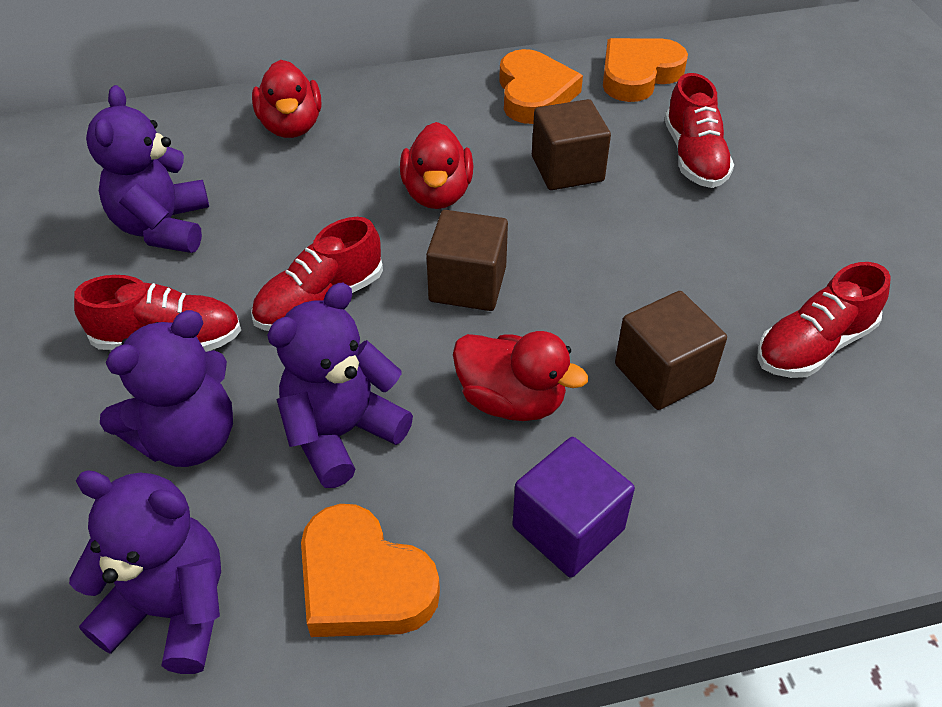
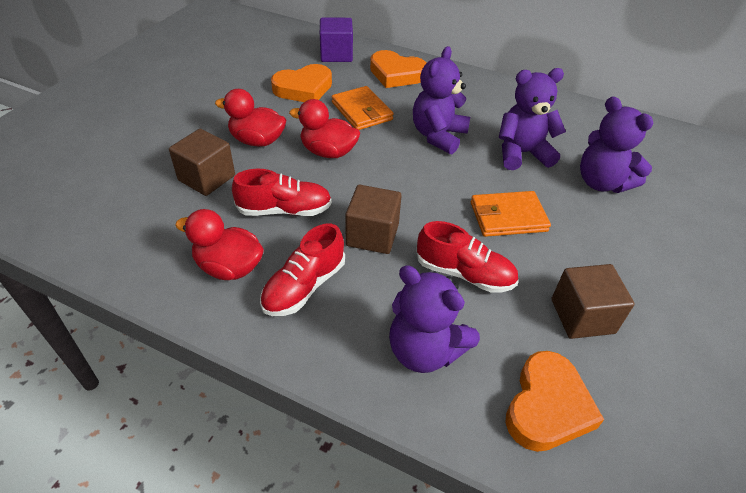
orange wallet: none = 0 -> [332,86,394,130] [471,191,551,237] = 2
red shoe: [74,275,241,352] [251,217,383,331] [664,73,734,188] [757,262,891,378] = 4 -> [232,169,332,216] [260,224,345,316] [416,221,519,293] = 3

